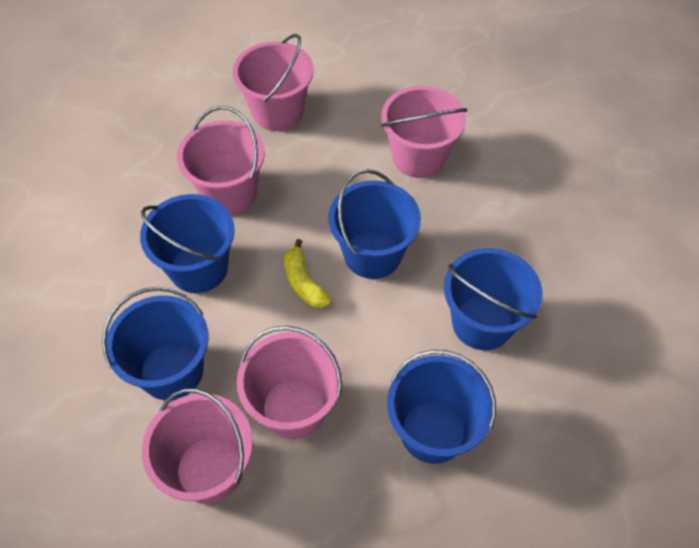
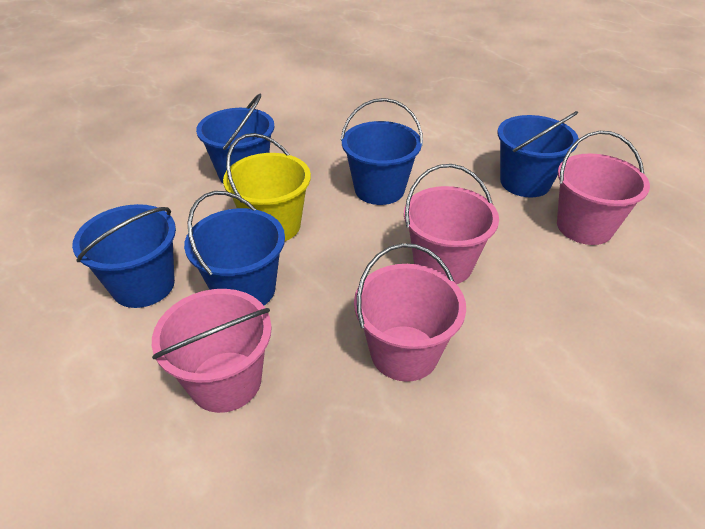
pink bucket: [142,388,253,504] [177,106,265,215] [233,34,314,131] [237,326,342,439] [381,86,467,178] = 5 -> [152,289,272,413] [354,243,466,382] [404,164,499,284] [557,131,650,245] = 4
yellow banana: [284,239,331,308] = 1 -> none = 0
yellow bucket: none = 0 -> [223,133,311,241] = 1

